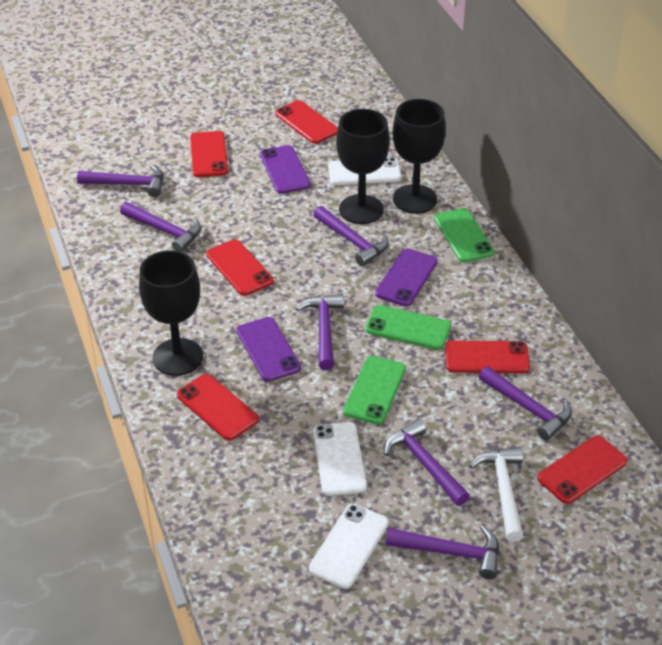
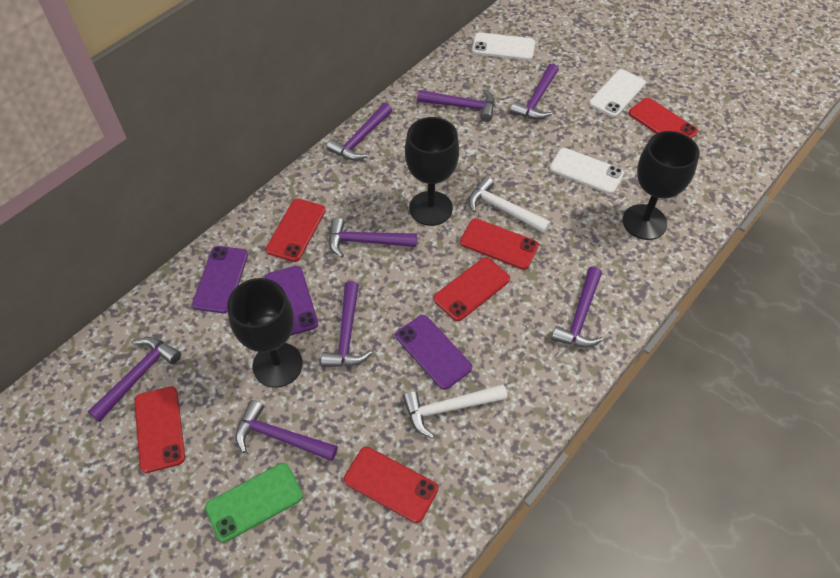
green phone: [343,356,406,424] [365,305,451,350] [434,208,494,262] = 3 -> [205,463,303,542] = 1
purple hammer: [77,164,163,197] [120,202,201,252] [296,294,344,370] [313,206,389,266] [384,419,470,506] [385,525,499,579] [479,366,572,441] = 7 -> [88,337,181,422] [236,400,338,461] [321,281,372,367] [327,103,392,160] [329,217,417,258] [417,89,495,122] [510,63,559,120] [551,267,603,348] = 8
white hammer: [469,447,523,542] = 1 -> [403,384,507,438] [468,176,551,233] = 2

